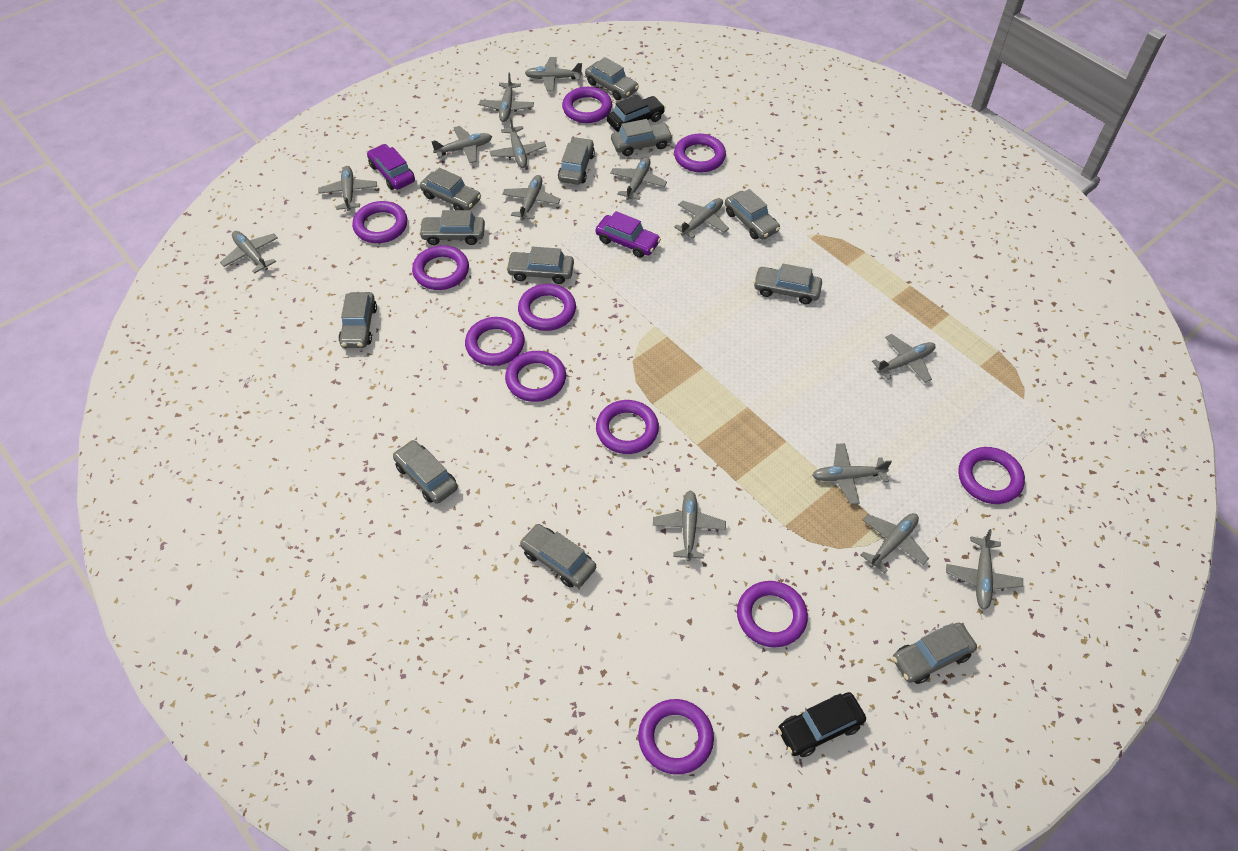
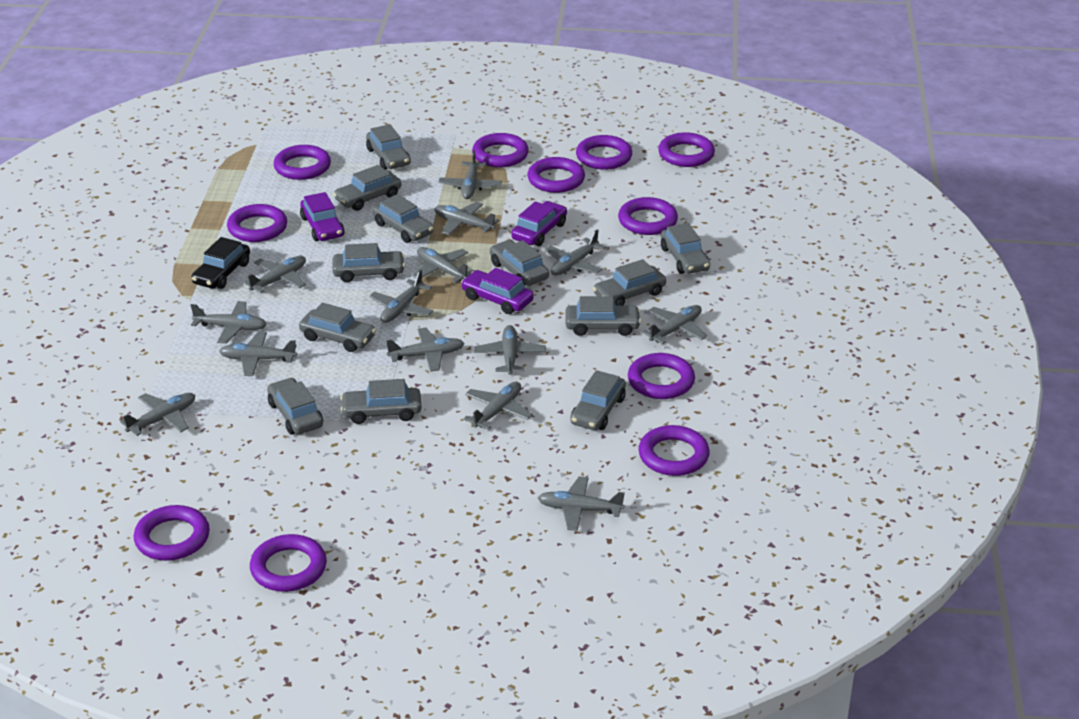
black car: [606,95,665,132] [777,692,866,757] = 2 -> [191,237,250,289] = 1
purple car: [367,144,415,190] [595,211,661,258] = 2 -> [300,192,345,241] [461,268,534,314] [511,201,567,246] = 3

